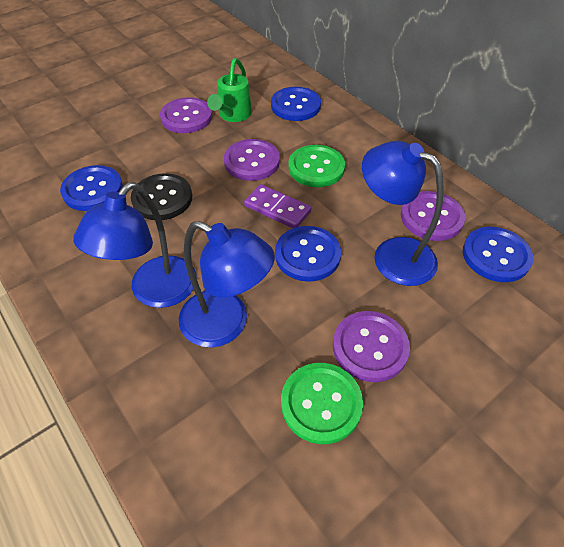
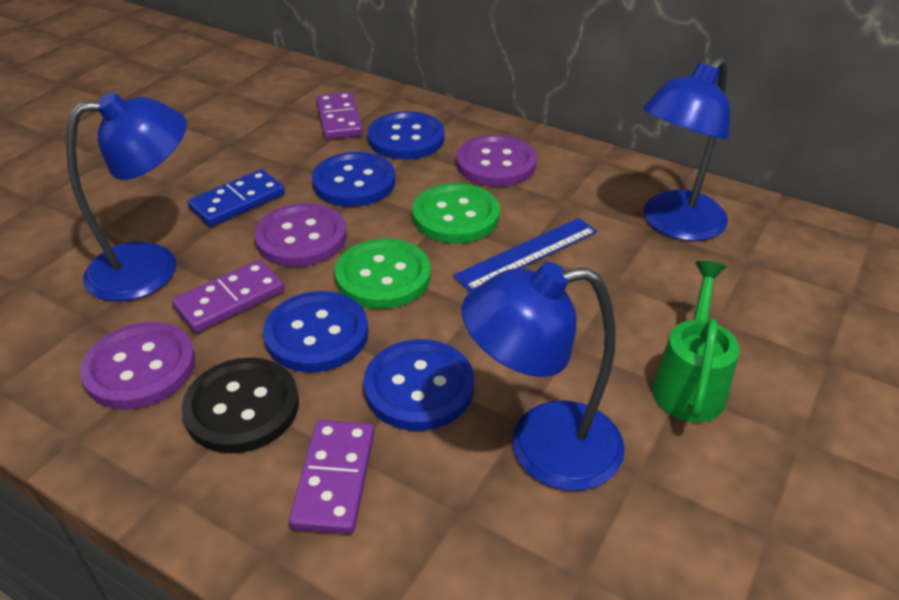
blue domino: none = 0 -> [188,169,285,227] = 1
blue ruler: none = 0 -> [453,218,597,292] = 1
purple button: [160,97,212,133] [224,139,280,181] [333,311,410,382] [401,191,465,241] = 4 -> [80,322,195,410] [254,203,347,267] [456,135,537,187] = 3
purple domino: [244,184,311,228] = 1 -> [172,260,284,333] [289,420,374,534] [316,92,363,139] = 3

